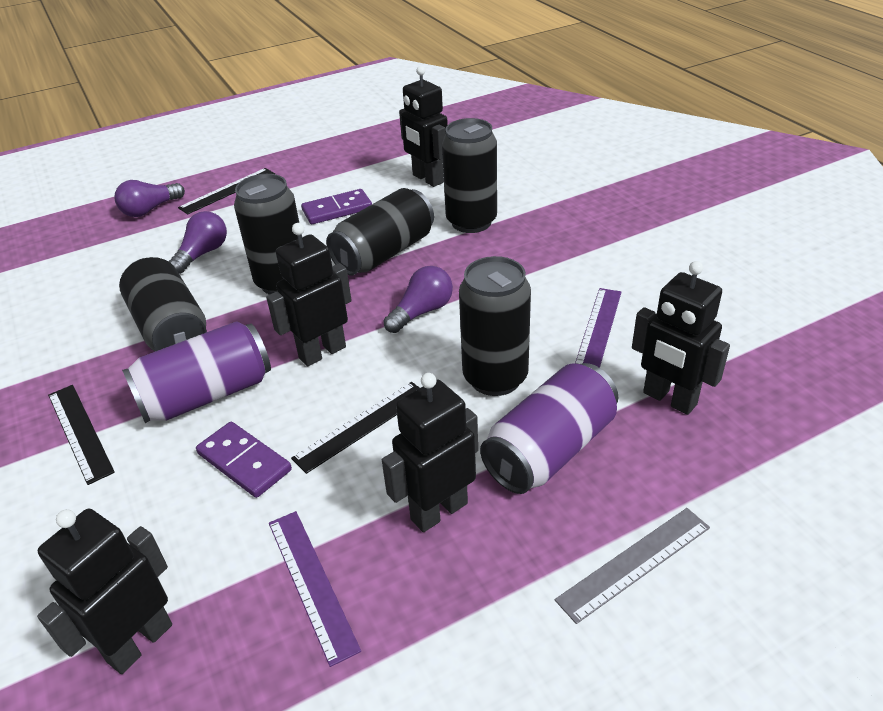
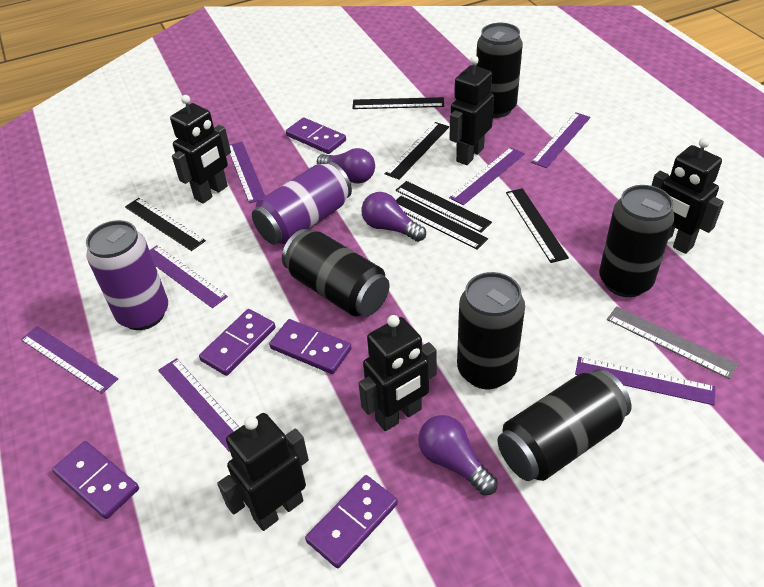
black ruler: [48,385,115,485] [178,168,275,214] [291,382,419,474] = 3 -> [125,198,206,251] [352,97,444,109] [385,122,449,180] [395,181,492,233] [396,196,488,250] [506,188,569,263] = 6
purple domino: [196,422,292,498] [301,189,372,224] = 2 -> [52,441,139,519] [199,309,276,376] [269,319,352,374] [286,117,346,154] [305,475,398,568] = 5
purple ruler: [269,511,361,667] [575,288,622,368] = 2 -> [20,326,118,394] [150,245,228,308] [158,358,240,451] [229,142,265,203] [449,147,525,205] [531,112,590,168] [575,357,716,405] = 7

